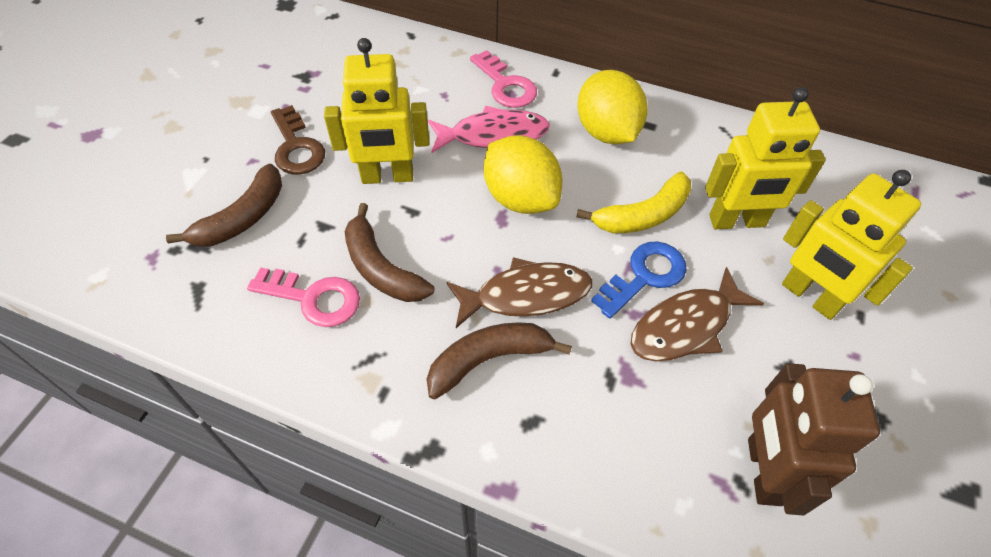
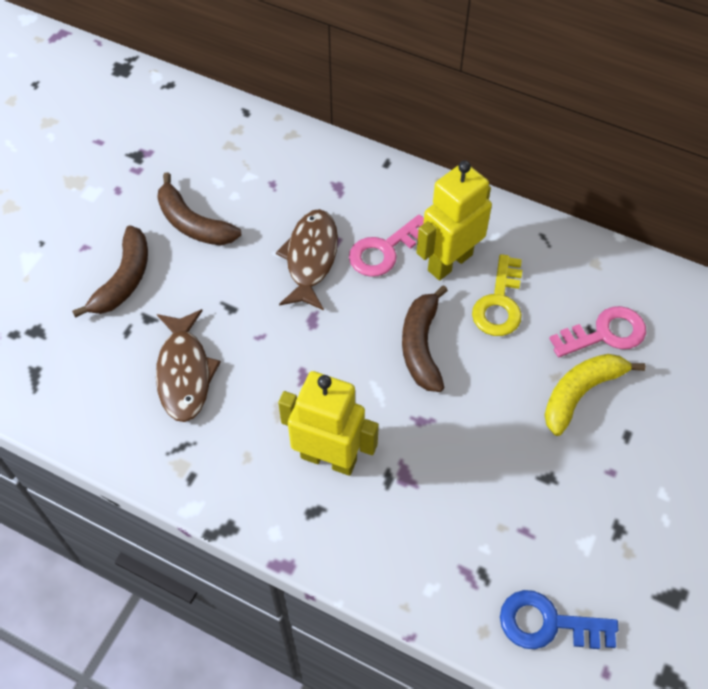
brown key: [271,105,325,174] = 1 -> none = 0
brown robot: [748,363,880,516] = 1 -> none = 0
pink fish: [428,106,550,153] = 1 -> none = 0
yellow key: none = 0 -> [472,254,522,336] = 1
yellow lemon: [484,135,562,214] [577,70,648,144] = 2 -> none = 0
yellow robot: [324,38,429,184] [705,87,826,229] [782,170,921,320] = 3 -> [278,371,379,476] [416,160,492,280] = 2

